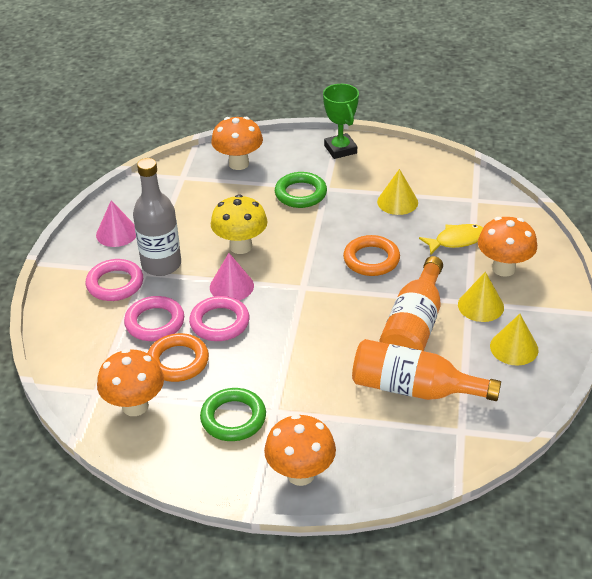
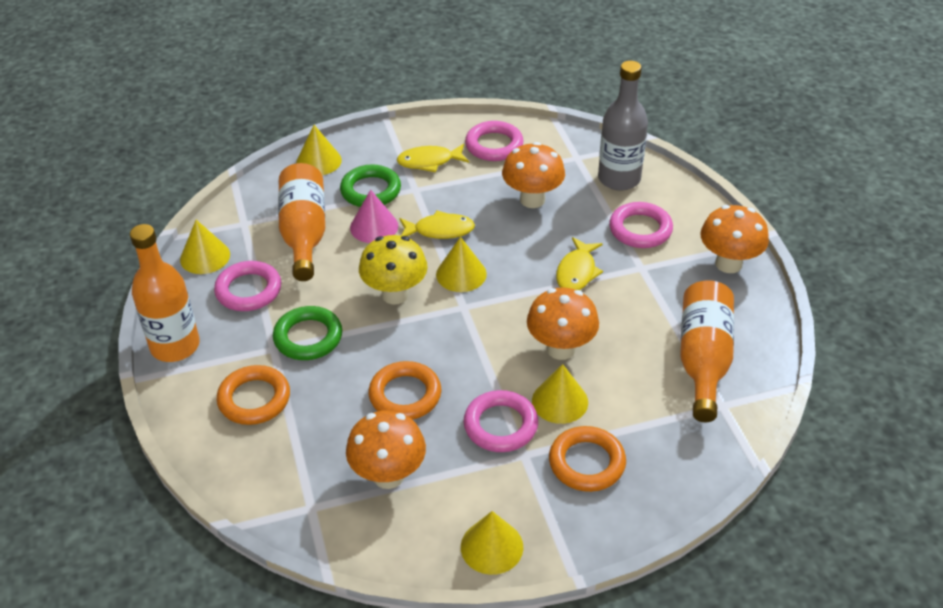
green trophy: [323,84,359,159] = 1 -> none = 0
orange bottle: [352,339,501,401] [379,256,443,351] = 2 -> [130,224,200,362] [278,163,325,281] [680,280,734,422] = 3
orange ring: [148,333,209,382] [343,235,400,276] = 2 -> [216,365,290,425] [368,361,441,420] [549,426,626,492] = 3
pink cone: [96,200,136,247] [210,253,254,301] = 2 -> [350,190,398,243] = 1
pink ring: [86,259,143,301] [124,296,184,341] [189,296,249,341] = 3 -> [214,261,281,311] [464,390,538,452] [465,121,524,161] [609,202,673,248] = 4
yellow cone: [377,169,418,215] [458,272,504,322] [490,314,539,366] = 3 -> [180,220,230,274] [296,125,342,175] [436,237,487,292] [461,511,523,575] [532,364,588,424] = 5
yellow fish: [419,224,483,254] = 1 -> [397,144,469,172] [399,210,475,239] [556,237,603,290] = 3

